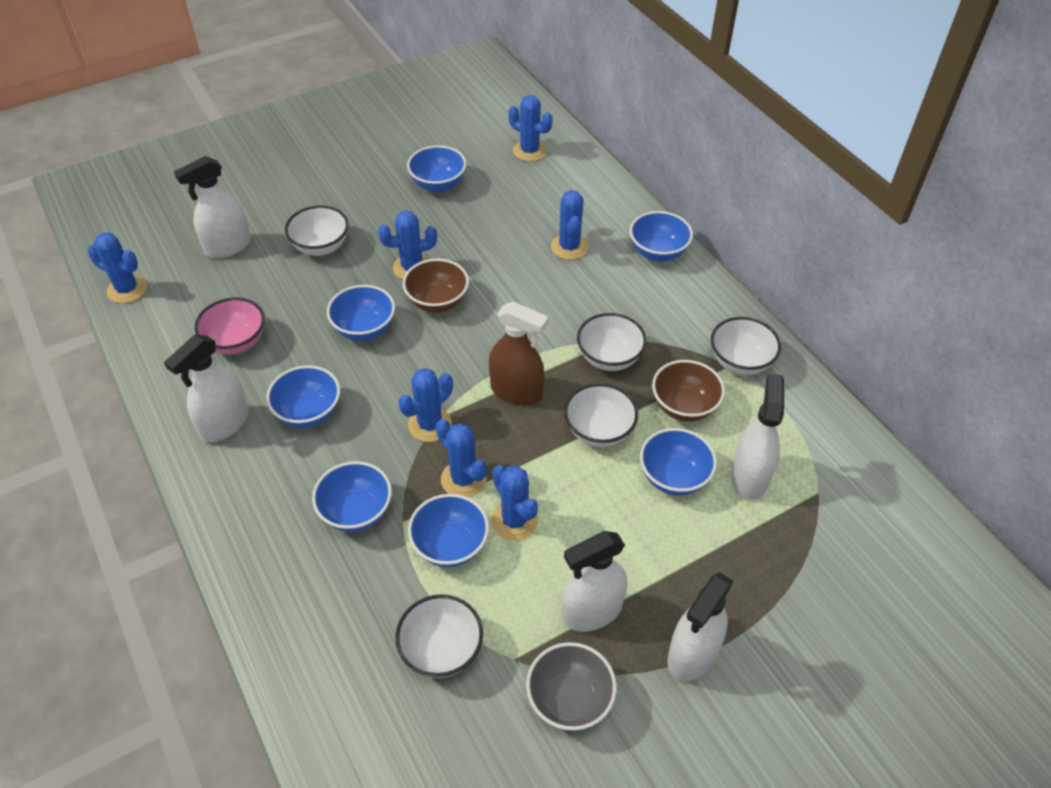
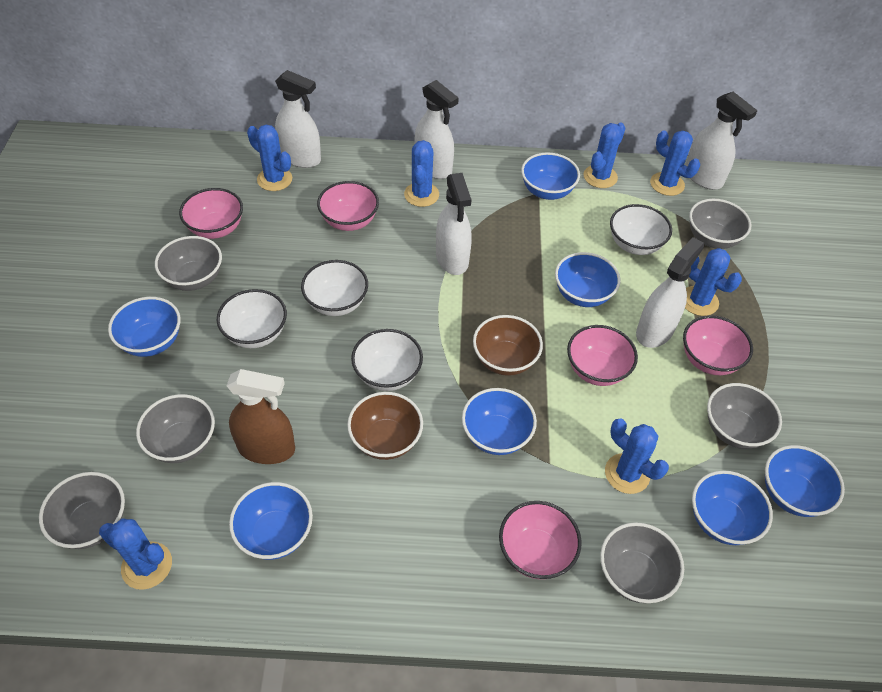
grey bowl: [526,642,617,731] = 1 -> [39,472,125,549] [136,394,215,463] [155,236,222,291] [600,522,684,603] [689,199,751,249] [707,383,782,449] = 6
pink bowl: [195,298,265,355] = 1 -> [179,188,243,239] [317,181,379,231] [499,501,582,579] [567,325,638,386] [683,315,753,375] = 5
white bowl: [285,206,349,256] [395,594,483,678] [564,383,638,447] [577,313,647,371] [711,317,781,375] = 5 -> [217,289,287,348] [301,260,368,316] [351,329,423,391] [610,204,672,255] = 4

